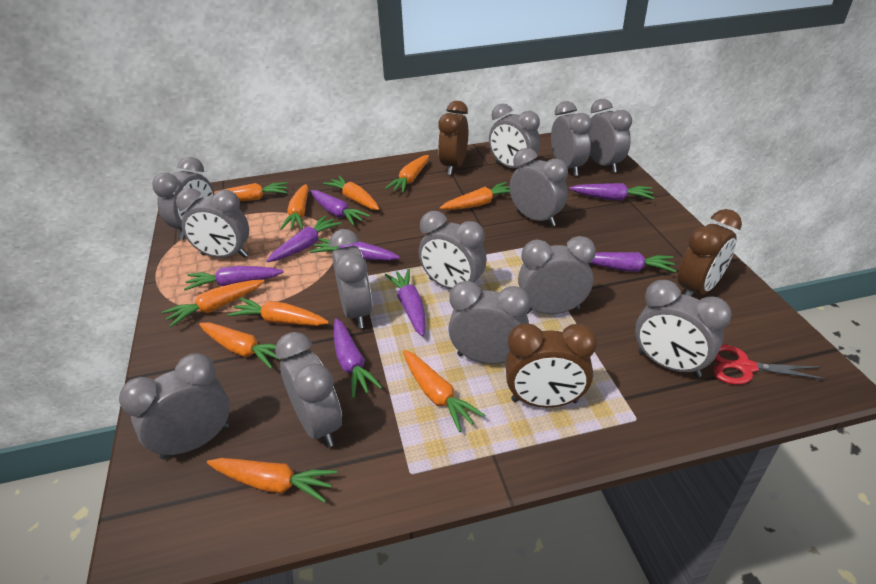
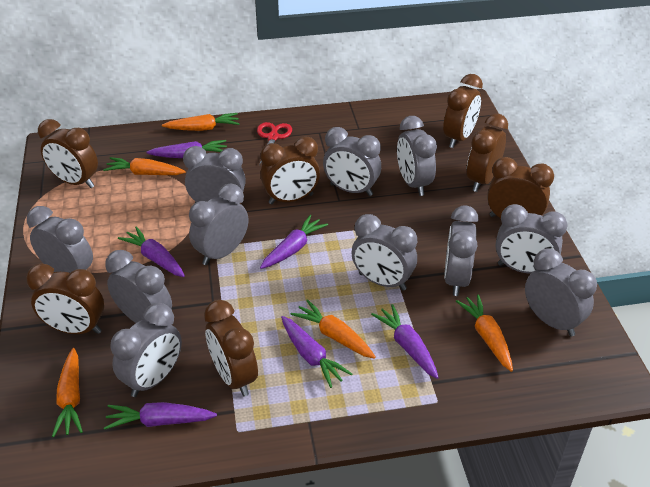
brown clock: [438,101,468,175] [506,323,597,407] [678,209,742,296] = 3 -> [26,264,104,334] [38,119,98,188] [204,300,258,396] [260,136,320,205] [443,74,483,148] [467,113,508,192] [487,157,554,218] = 7
grey clock: [119,353,230,460] [152,157,214,240] [176,188,249,258] [275,332,342,447] [329,229,373,329] [419,211,487,289] [448,281,530,364] [489,104,540,168] [509,148,568,227] [518,236,596,314] [551,101,592,176] [589,99,632,173] [635,280,732,378] = 13 -> [27,206,93,273] [105,250,172,323] [110,303,182,397] [183,146,246,203] [189,184,248,265] [323,127,381,196] [352,214,417,291] [397,116,437,196] [444,206,479,296] [496,204,568,274] [525,248,597,336] = 11
orange carrot: [162,280,265,327] [199,322,281,369] [207,458,337,503] [214,182,287,201] [228,298,329,326] [280,184,309,230] [323,176,379,210] [385,155,429,193] [403,350,485,432] [440,182,510,210] = 10 -> [52,348,83,437] [103,157,186,175] [162,113,240,131] [291,299,376,359] [456,294,513,372] = 5
purple carrot: [184,266,284,290] [266,215,341,262] [309,238,400,261] [311,190,370,226] [334,318,383,398] [385,269,425,336] [569,183,654,201] [591,252,676,273] = 8 -> [104,402,217,430] [118,226,185,277] [147,140,227,158] [260,215,328,269] [281,316,352,388] [371,304,439,379] = 6

